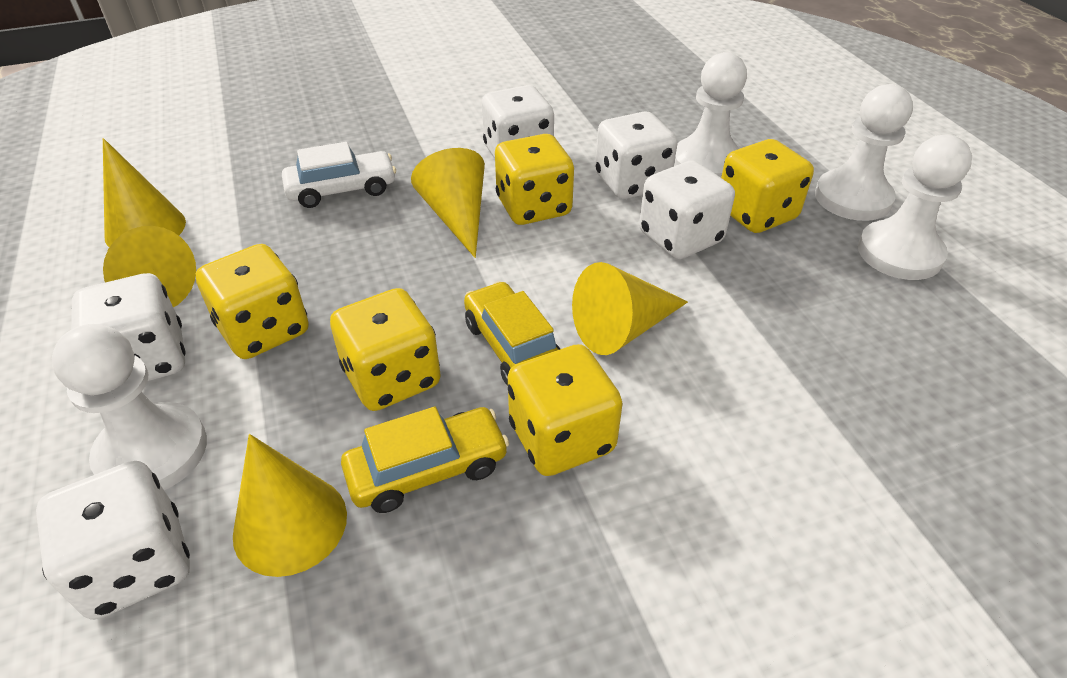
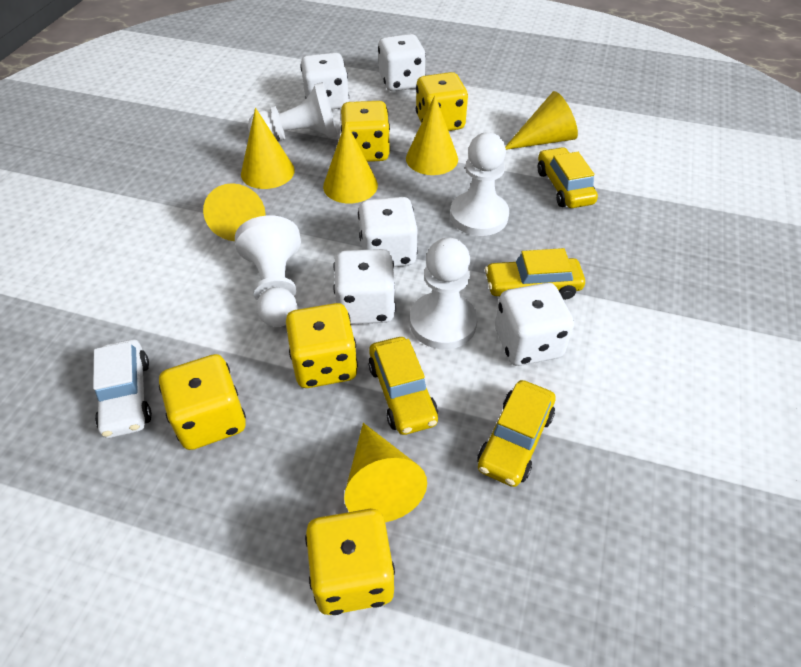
yellow car: [341,407,509,513] [464,281,560,386] = 2 -> [368,337,438,435] [477,380,556,487] [485,248,585,300] [538,147,598,208] = 4
yellow cone: [103,138,186,247] [103,226,196,307] [233,434,347,577] [411,148,485,258] [572,262,688,355] = 5 -> [203,183,266,241] [241,108,295,189] [323,121,378,204] [344,423,427,522] [406,95,458,175] [505,91,578,150] = 6

